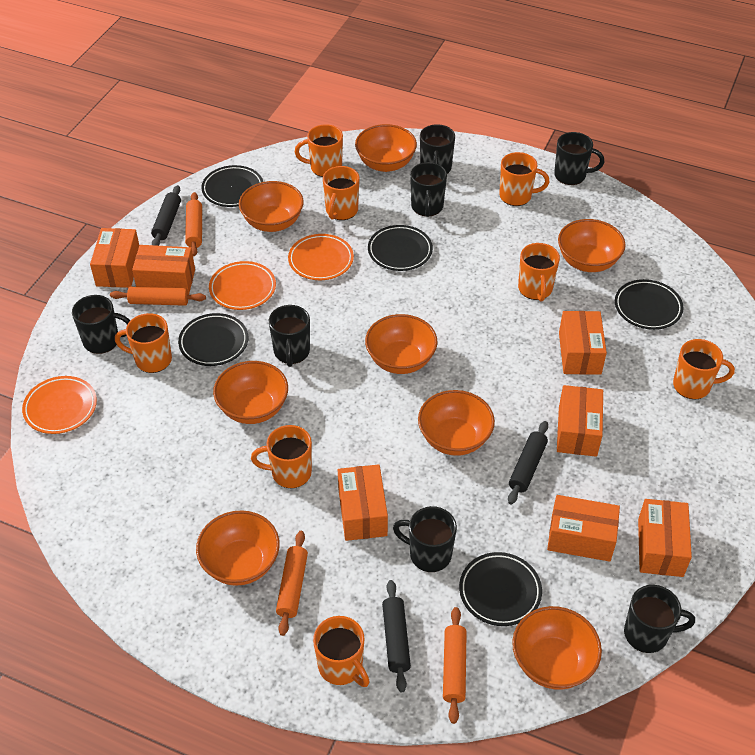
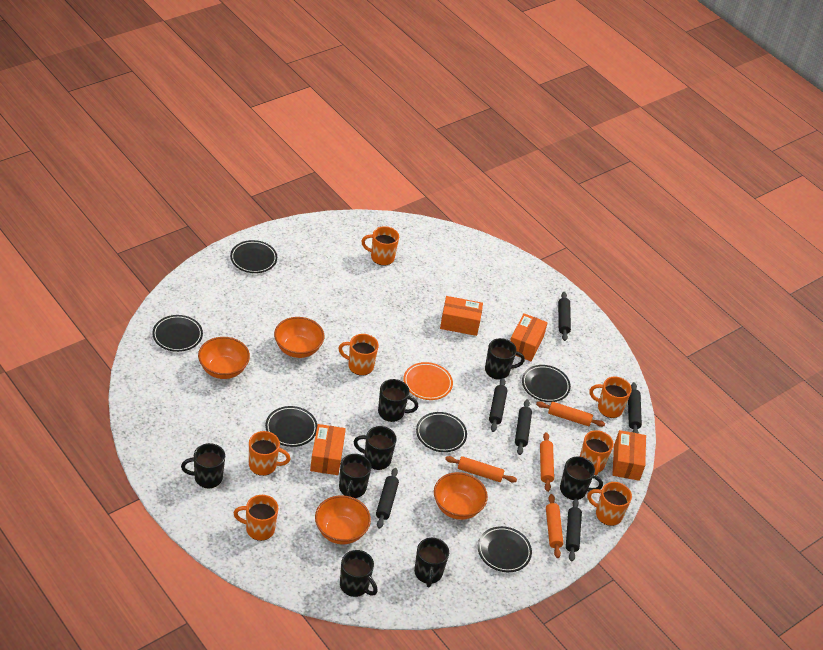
black mug: [72,295,130,354] [269,305,310,367] [393,506,457,572] [410,162,447,217] [420,124,455,174] [554,132,604,185] [624,585,695,653] = 7 -> [181,443,225,488] [339,454,372,498] [340,550,378,597] [354,426,397,470] [378,379,418,422] [414,538,449,588] [485,338,525,380] [560,457,603,500] = 8
black plate: [178,313,248,366] [201,165,263,207] [368,225,433,271] [459,552,542,626] [615,279,684,330] = 5 -> [152,315,203,352] [230,240,277,273] [265,406,317,447] [416,412,467,452] [478,526,532,572] [522,365,571,402] = 6
black rolling pin: [151,185,181,246] [382,580,411,692] [508,421,548,505] = 3 -> [376,468,399,529] [489,378,507,432] [515,399,532,455] [558,292,571,341] [566,498,582,562] [628,382,642,434] = 6
orange bowl: [196,510,280,586] [213,361,288,424] [239,181,304,232] [355,124,417,172] [365,314,438,374] [418,390,495,456] [512,606,602,690] [558,219,626,272] = 8 -> [198,337,250,379] [274,317,324,358] [315,495,371,544] [434,472,488,520] = 4
orange box: [90,228,139,288] [132,245,195,295] [338,464,388,541] [547,495,620,562] [557,385,603,457] [559,311,607,375] [638,499,692,577] = 7 -> [310,424,346,475] [440,296,483,336] [510,313,548,361] [612,430,646,481] = 4
orange mug: [115,313,172,373] [251,425,312,488] [295,124,343,177] [313,616,370,687] [323,166,359,220] [499,152,549,206] [518,243,560,302] [673,339,735,399] = 8 -> [234,495,278,541] [249,431,291,476] [339,334,379,376] [361,226,399,266] [580,430,614,475] [587,482,632,526] [589,376,632,418] = 7
orange plate: [22,376,97,434] [209,261,276,310] [288,234,354,280] = 3 -> [403,362,453,400] = 1

